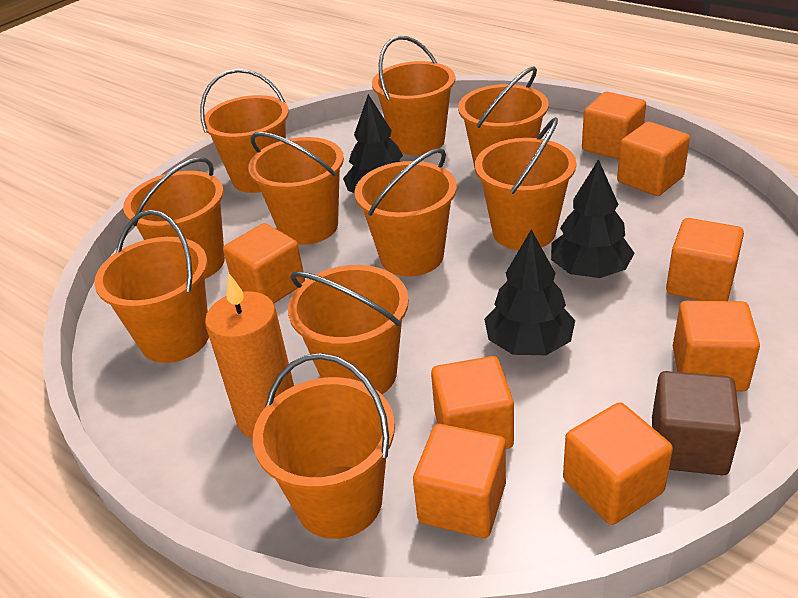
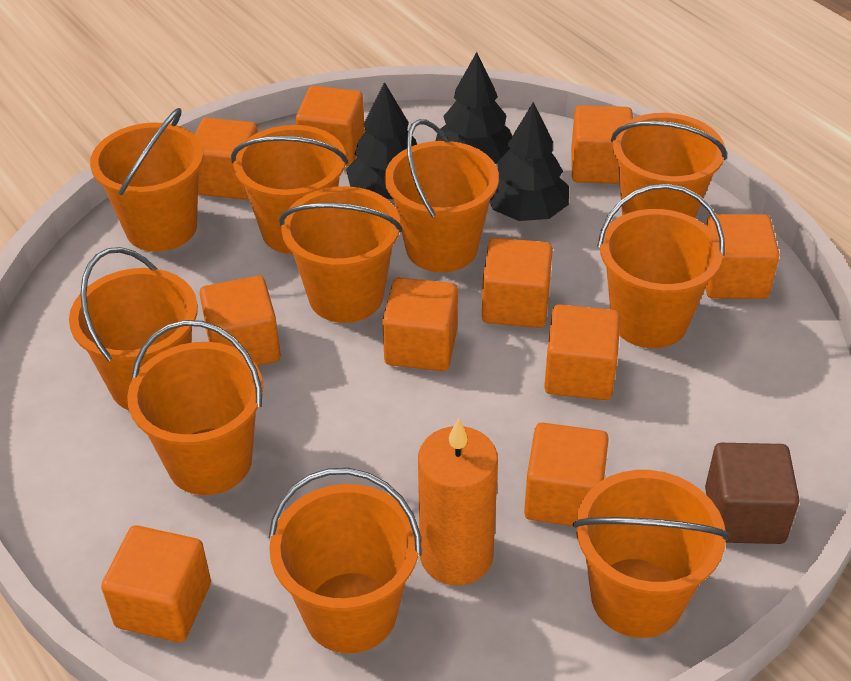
orange cube: [223,223,305,303] [413,424,506,538] [431,356,514,449] [563,402,673,525] [582,92,646,160] [617,122,690,196] [666,218,744,301] [673,301,760,391] = 8 -> [101,525,211,642] [195,118,258,200] [200,276,280,366] [296,86,365,166] [382,277,458,371] [482,238,553,328] [524,423,609,526] [544,304,621,400] [571,105,633,184] [706,214,779,299] = 10

